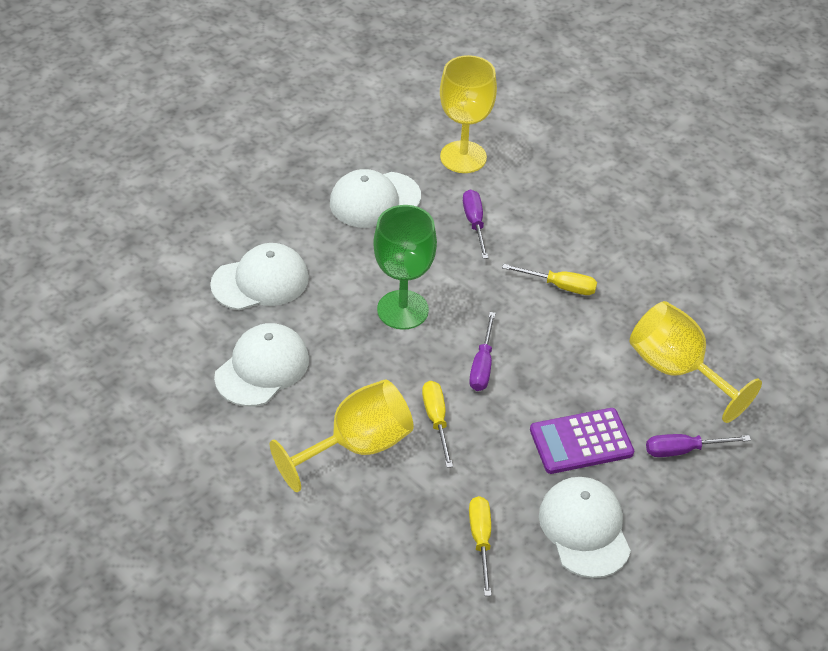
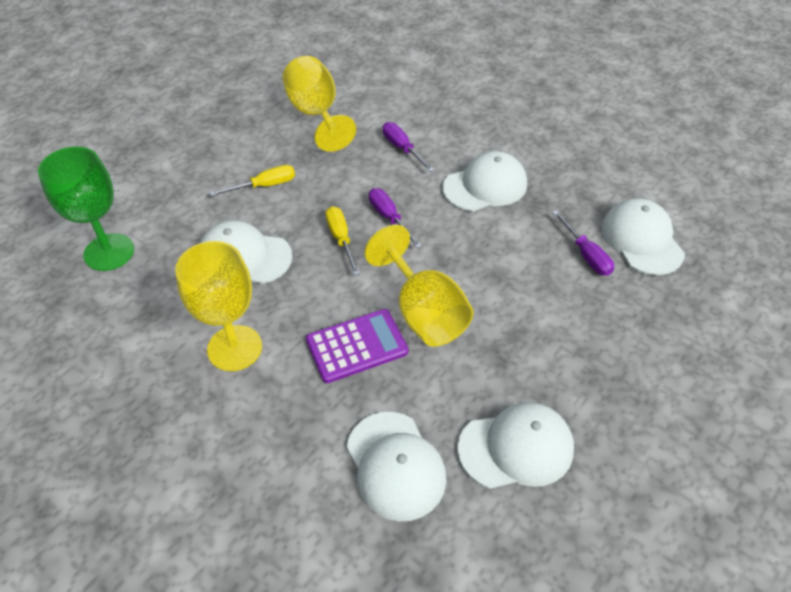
white cap: [210,243,309,310] [214,323,309,407] [330,169,421,228] [539,477,631,578] = 4 -> [200,220,292,284] [347,412,447,521] [442,151,527,211] [457,402,574,489] [601,198,685,275] = 5
yellow screwdriver: [422,381,453,468] [469,496,492,596] [502,264,597,295] = 3 -> [210,165,295,196] [325,206,360,276] = 2

